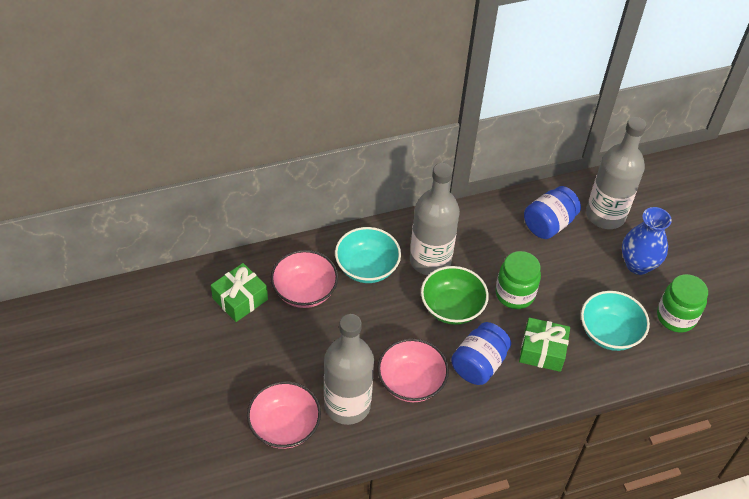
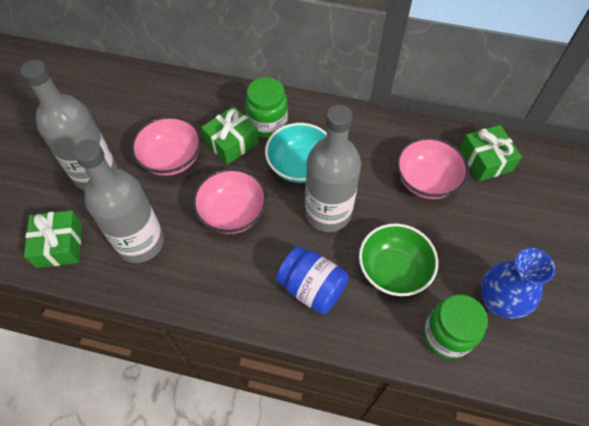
blue jar: [451,322,511,385] [524,186,581,239] = 2 -> [276,246,349,314] = 1
green gift: [211,263,268,322] [519,317,570,372] = 2 -> [24,210,82,268] [201,106,259,165] [460,125,522,181] = 3
turquoise bowl: [335,227,401,283] [581,291,650,351] = 2 -> [265,123,327,183] = 1

